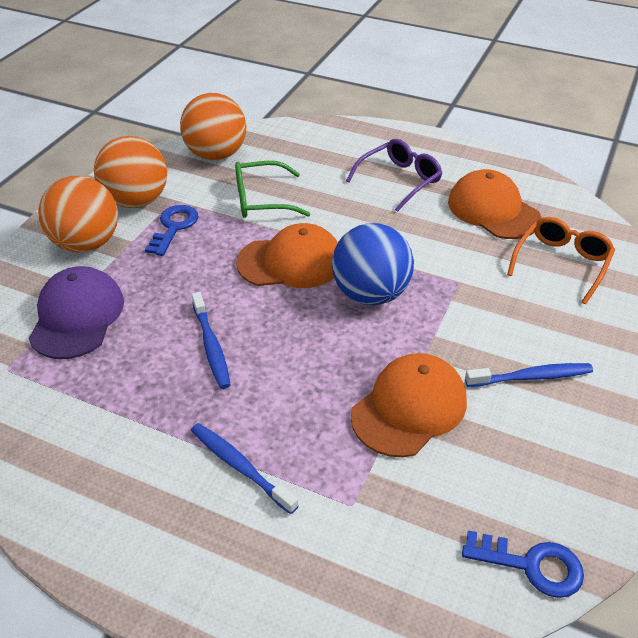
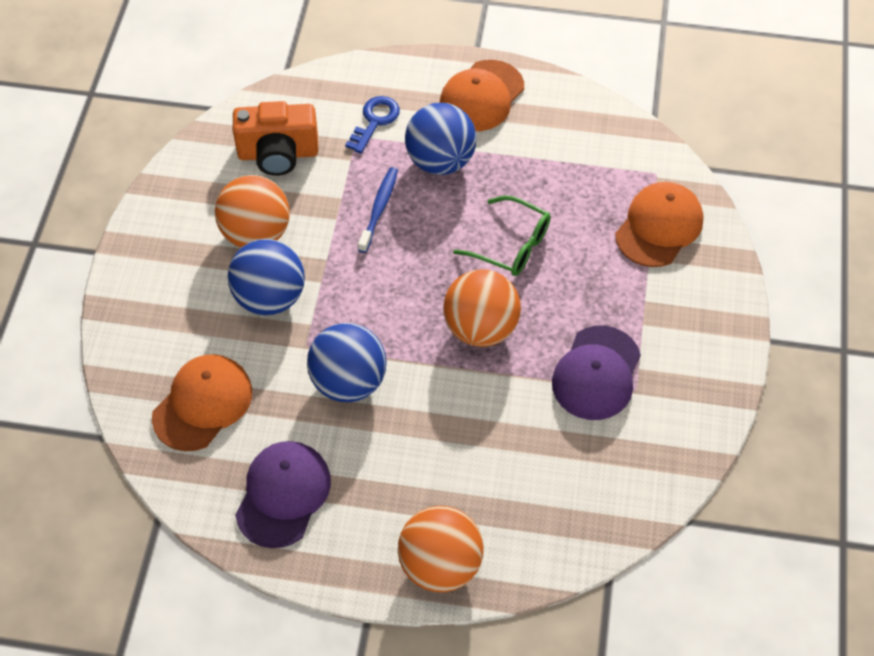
blue ball: [332,223,414,305] = 1 -> [228,239,305,315] [307,323,387,402] [405,103,477,175] = 3
blue key: [145,205,198,256] [462,530,584,598] = 2 -> [345,96,400,154] = 1
blue toothbrush: [191,423,299,514] [192,292,230,389] [465,363,593,387] = 3 -> [358,167,398,253] = 1
orange camera: none = 0 -> [233,101,318,176] = 1
orange glasses: [507,217,615,304] = 1 -> none = 0
purple cap: [29,266,124,359] = 1 -> [235,441,331,548] [552,326,641,420] = 2
purple glasses: [346,139,442,212] = 1 -> none = 0

